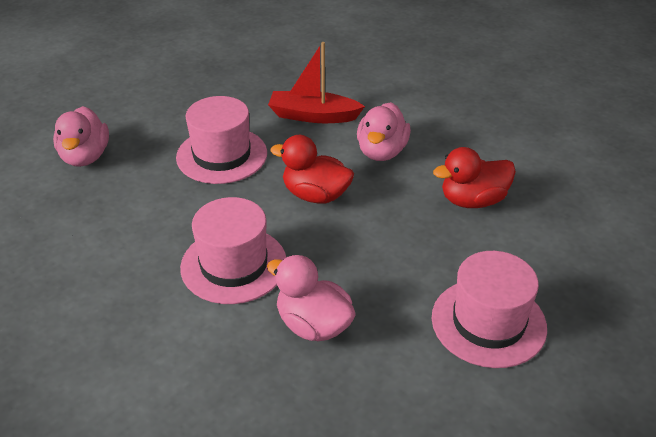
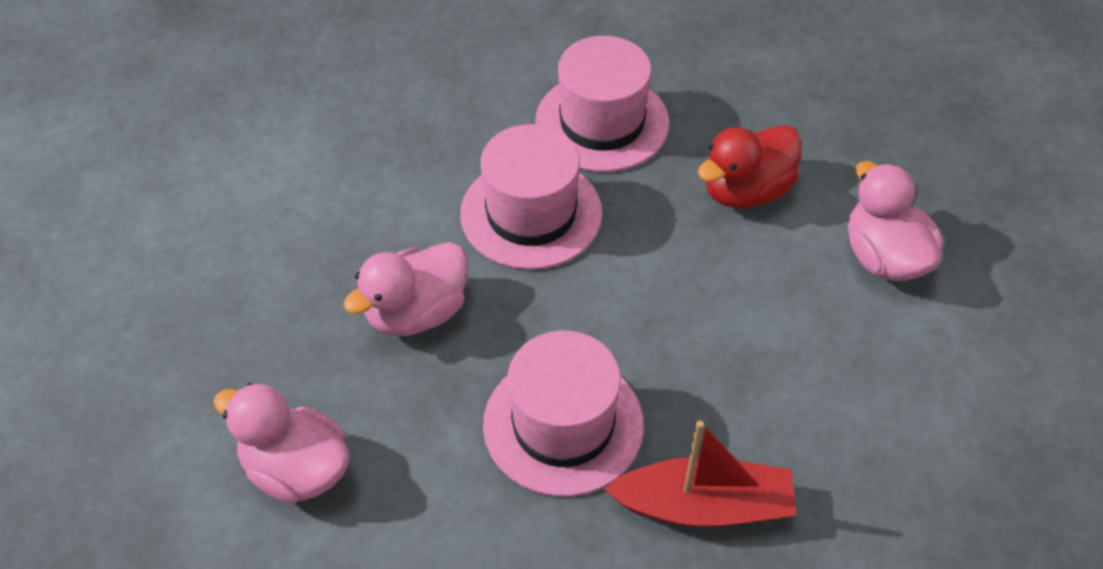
red duck: [270,135,354,203] [433,147,516,208] = 2 -> [698,125,802,209] = 1

